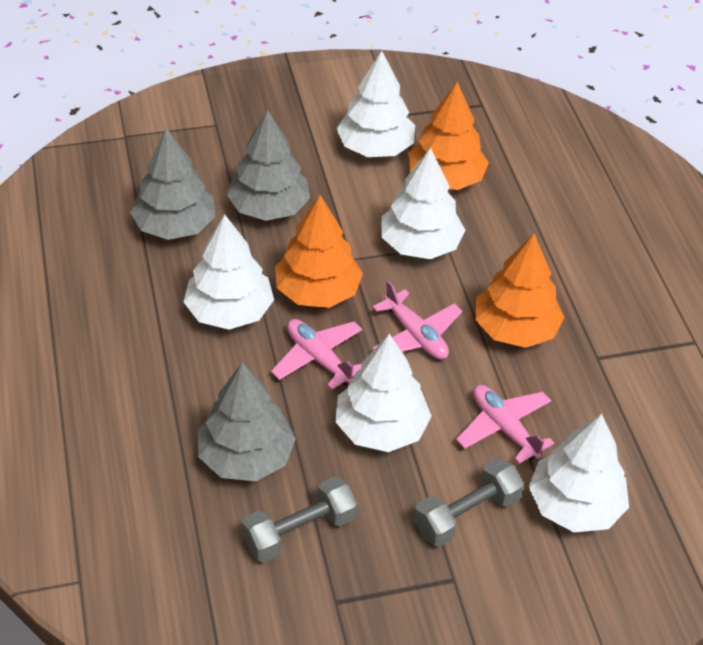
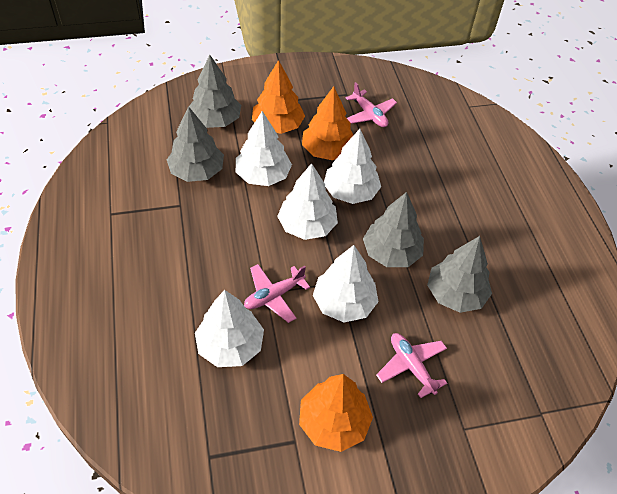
grey dumbbell: [241,476,357,562] [414,458,524,547] = 2 -> none = 0
grey tree: [130,128,216,240] [198,362,296,481] [226,110,310,221] = 3 -> [167,106,224,182] [189,55,241,128] [363,192,424,267] [427,236,492,313] = 4

